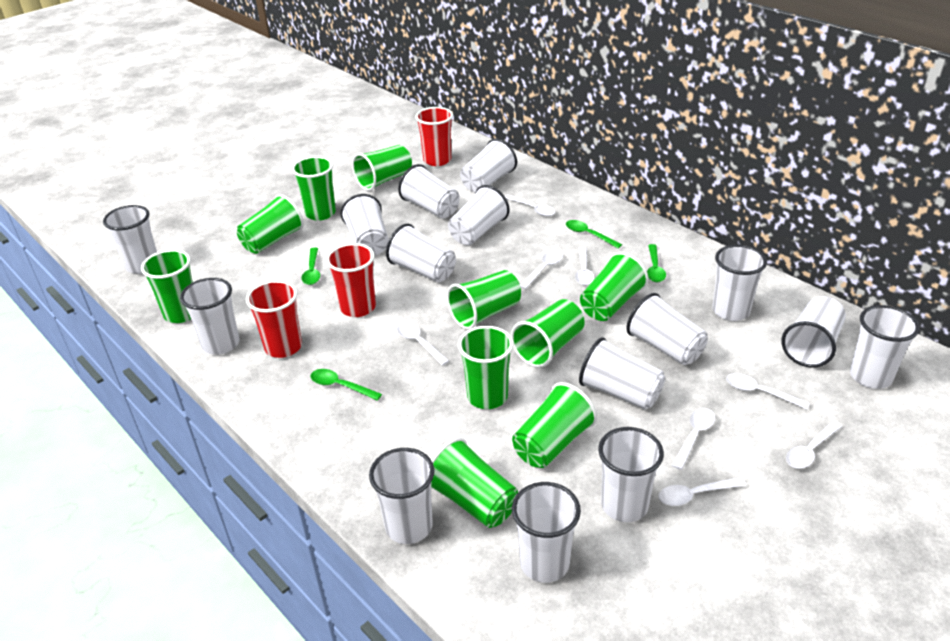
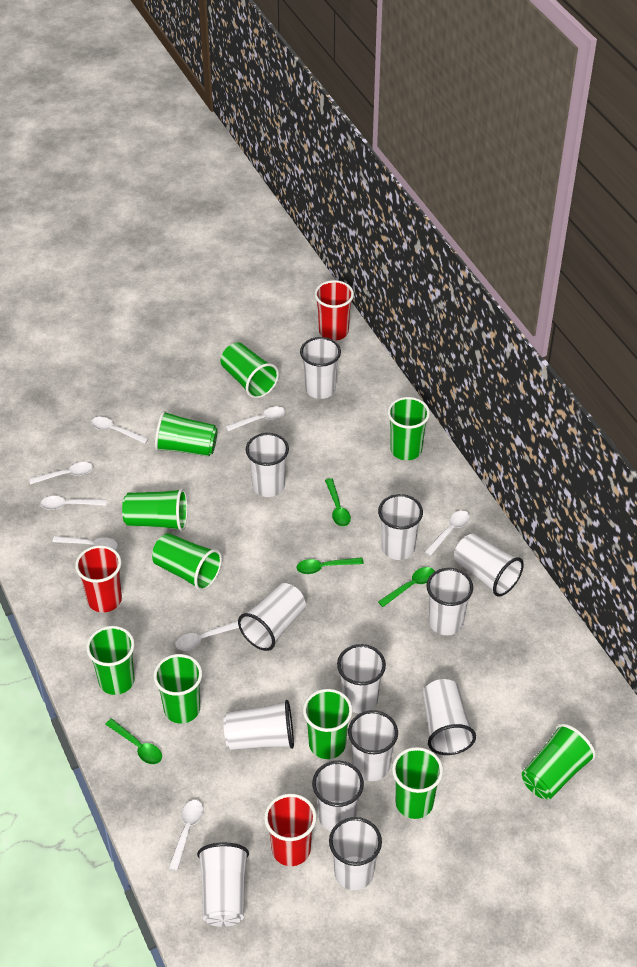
white cup: [103,205,157,274] [180,278,240,355] [340,194,389,256] [369,448,434,544] [386,224,456,282] [398,164,460,218] [448,185,510,245] [460,138,517,193] [512,482,581,583] [579,337,665,410] [598,427,664,522] [626,293,708,365] [712,245,767,321] [781,296,846,368] [850,305,920,389] = 15 -> [197,843,249,927] [223,700,294,750] [238,583,306,651] [246,433,289,497] [300,337,341,399] [312,761,364,831] [329,817,382,890] [337,644,386,714] [348,710,398,781] [378,494,423,560] [423,679,476,755] [427,568,473,635] [454,534,524,597] = 13

